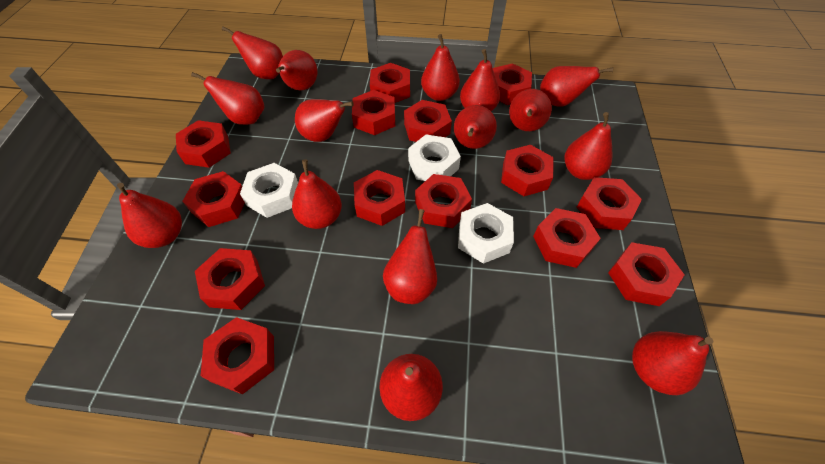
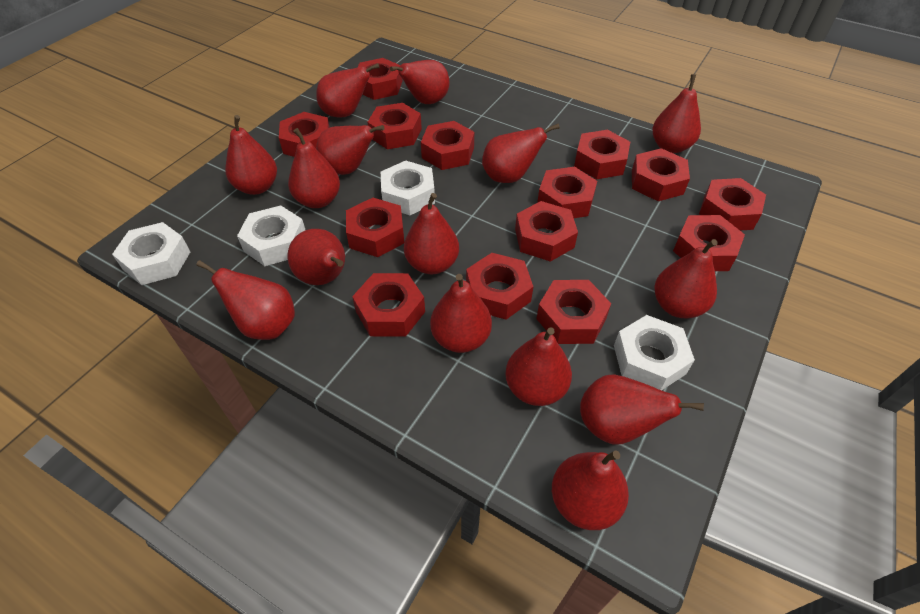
white nut: [240,163,298,218] [408,134,461,181] [458,203,514,264] = 3 -> [112,222,190,285] [237,205,305,266] [381,161,435,215] [614,315,695,391] = 4

